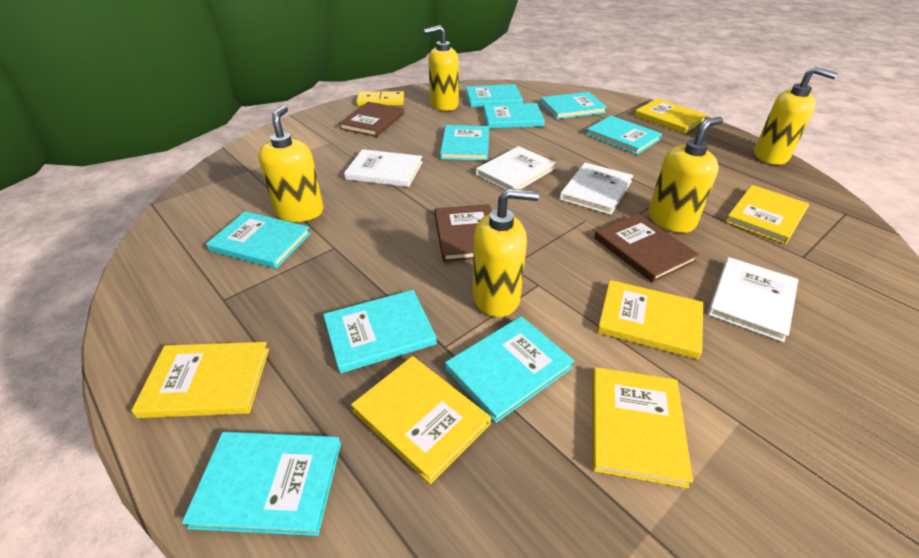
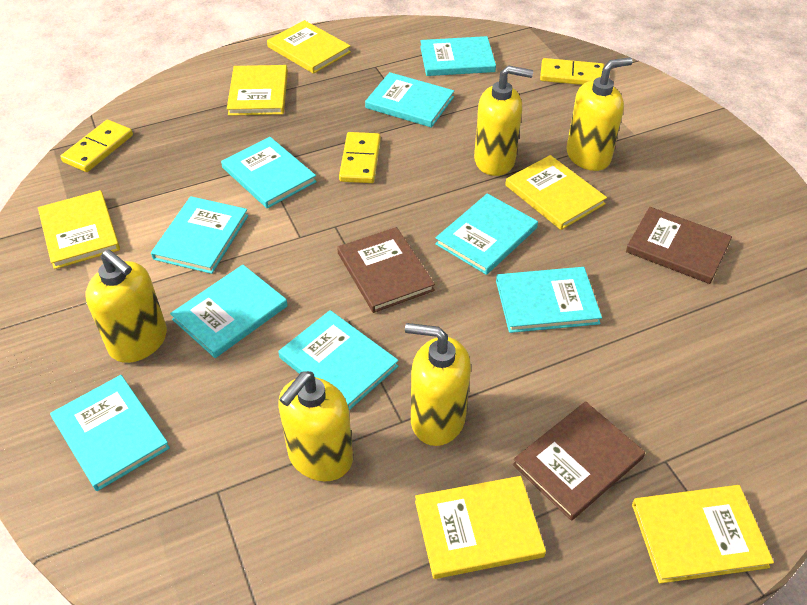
white book: [344,149,423,187] [476,146,556,190] [559,163,633,215] [708,257,798,342] = 4 -> none = 0
yellow domino: [356,91,404,106] = 1 -> [60,120,133,172] [339,132,381,183] [540,58,604,85] = 3

